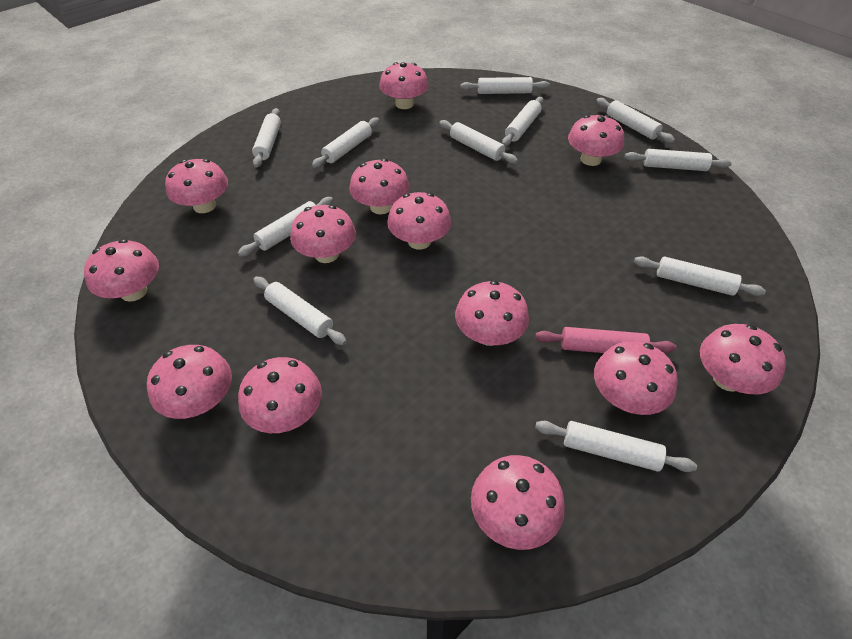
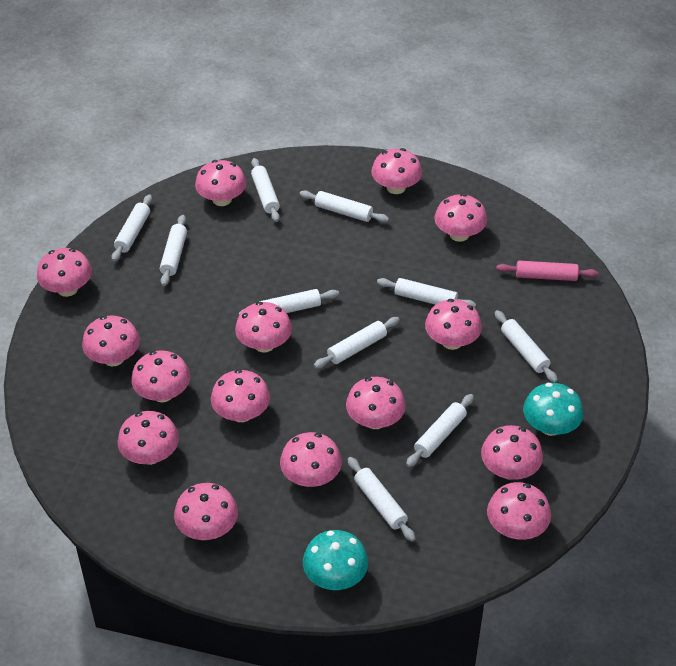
pink mushroom: [84,239,159,302] [147,345,232,419] [165,159,228,213] [238,357,322,433] [290,205,356,263] [349,159,410,214] [379,62,429,109] [387,192,451,250] [455,280,529,346] [471,455,565,550] [568,115,624,166] [594,341,678,415] [700,324,786,394] = 13 -> [37,248,92,297] [82,315,140,366] [118,411,179,465] [131,350,190,403] [174,483,238,540] [195,160,246,206] [211,369,270,422] [235,302,292,352] [280,432,342,487] [346,377,406,429] [371,148,422,194] [425,299,482,350] [435,194,487,242] [481,425,543,480] [487,482,551,540] = 15
turquoise mushroom: none = 0 -> [303,530,368,590] [523,383,584,436] = 2
white rolling pin: [238,197,333,257] [252,108,281,168] [253,277,347,345] [312,117,379,168] [439,120,518,164] [460,77,550,94] [502,97,544,146] [535,421,697,472] [596,98,675,143] [624,149,732,171] [634,256,766,296] = 11 -> [111,194,152,262] [160,215,187,286] [239,289,339,315] [251,158,280,222] [300,190,389,222] [314,317,400,368] [347,457,415,542] [377,278,476,308] [406,394,474,467] [495,310,558,383] = 10

